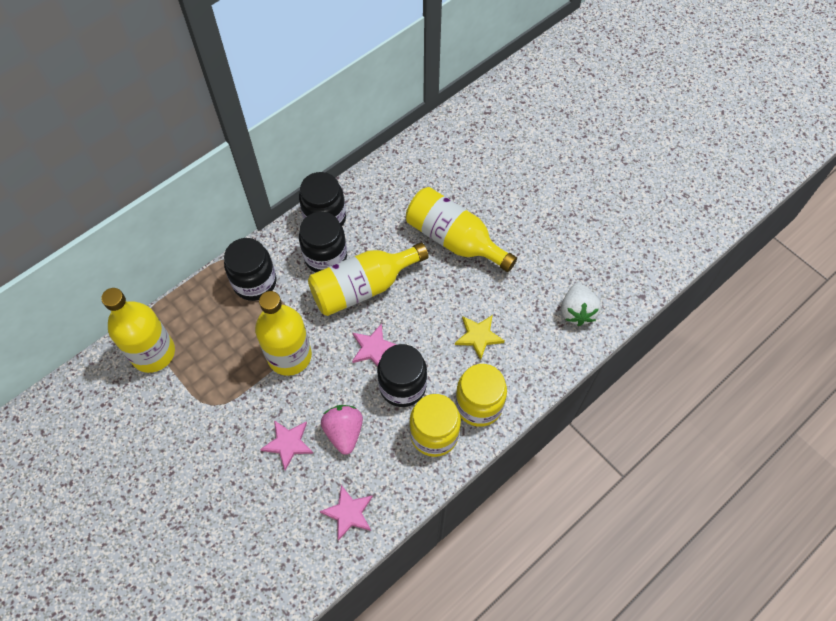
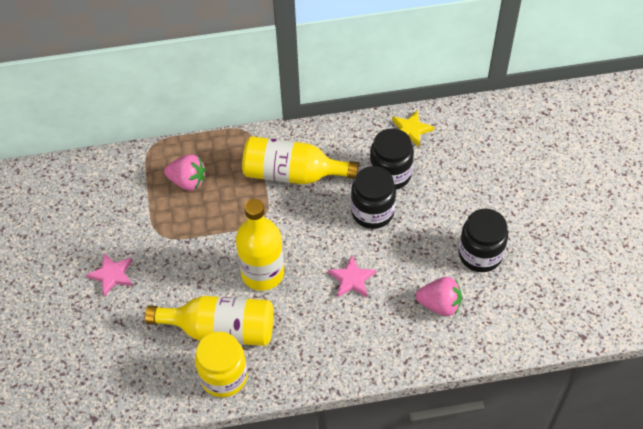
black jar: [224,238,277,301] [299,172,346,226] [299,212,347,273] [377,344,427,407] = 4 -> [351,166,396,229] [369,128,414,190] [459,209,508,272] = 3
pink star: [260,420,314,470] [320,485,373,541] [352,323,397,366] = 3 -> [86,253,133,297] [328,256,376,297] = 2
pink strawberry: [321,405,363,455] = 1 -> [164,154,206,191] [416,277,462,316] = 2
white strawberry: [561,283,601,326] = 1 -> none = 0
yellow bottle: [101,288,175,373] [255,291,312,376] [308,242,429,316] [406,187,517,272] = 4 -> [145,296,273,346] [236,199,284,291] [242,136,359,185] = 3
yellow jar: [409,394,461,457] [455,364,507,427] = 2 -> [195,332,248,397] = 1

